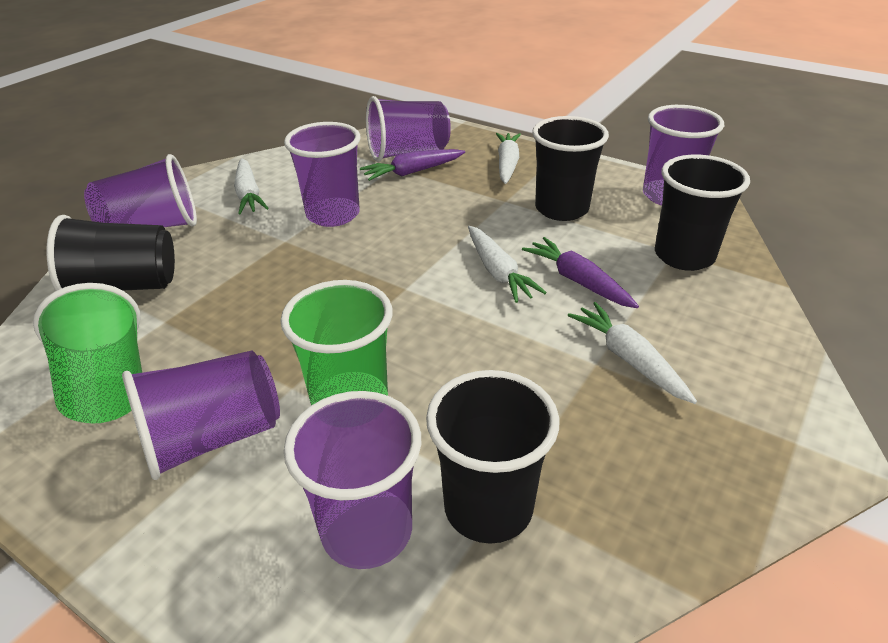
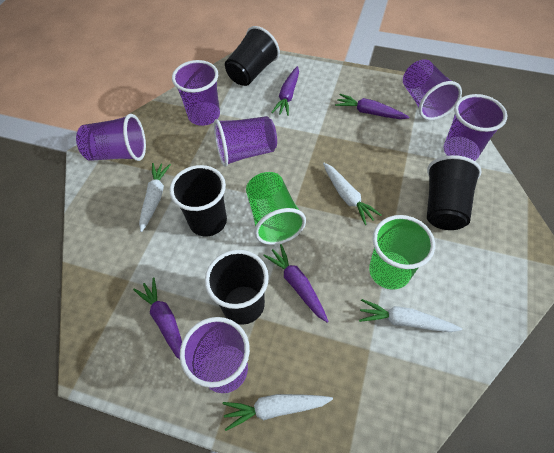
purple carrot: [360,149,465,181] [522,237,639,308] = 2 -> [133,277,182,360] [263,244,328,322] [271,66,299,116] [335,94,409,119] = 4

